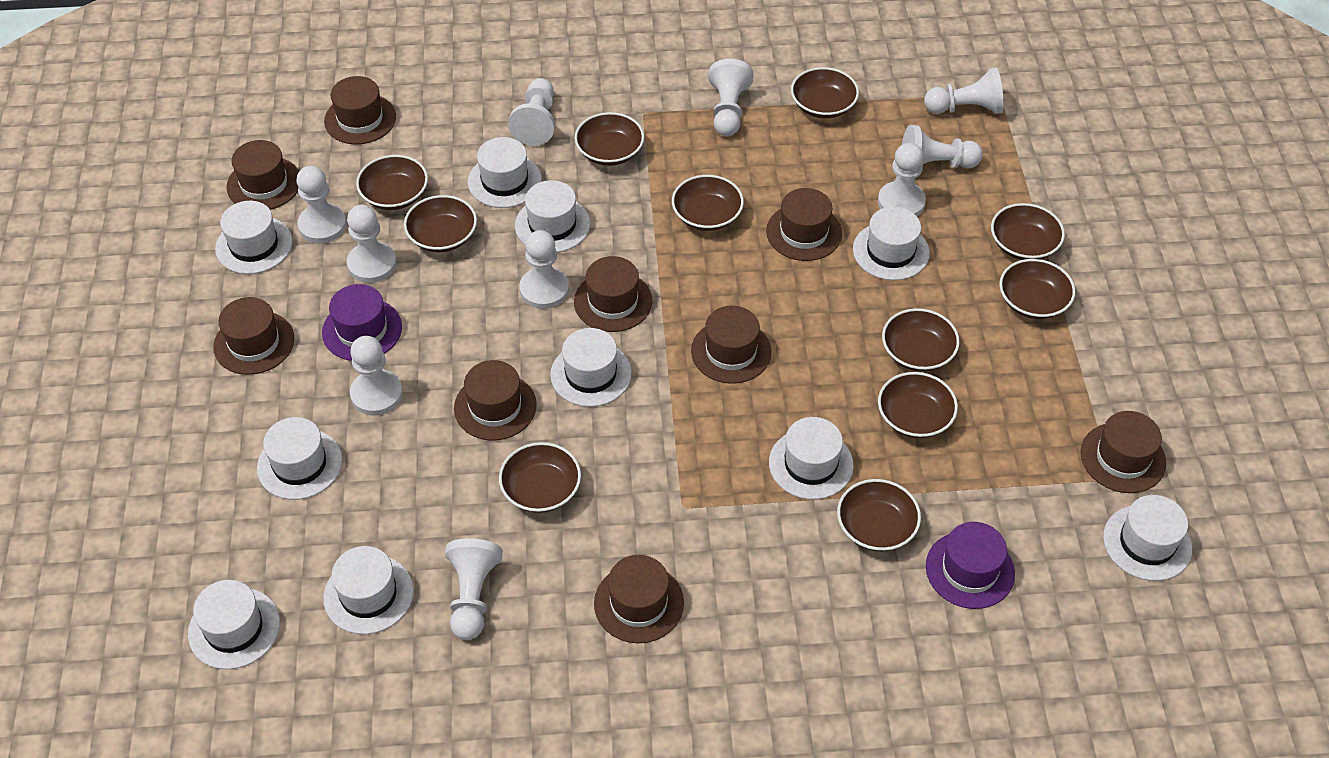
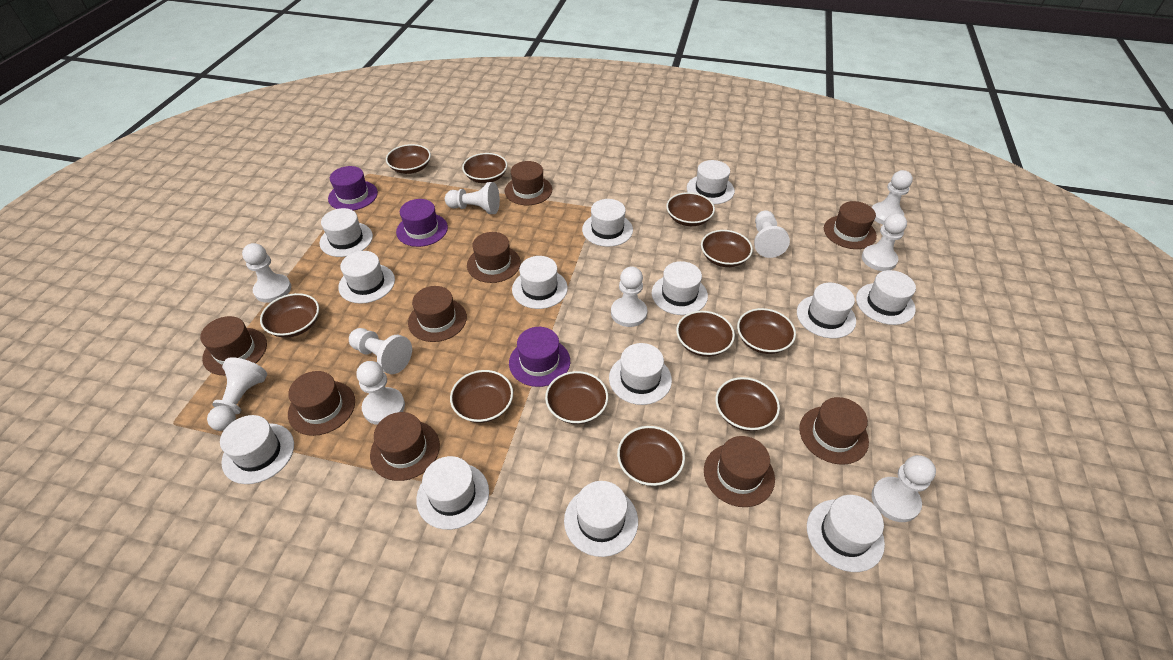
purple hat: [322,284,402,361] [926,522,1015,609] = 2 -> [328,166,378,210] [396,199,448,247] [509,327,570,387] = 3
white hat: [188,580,280,670] [215,201,293,274] [257,417,342,500] [323,546,414,634] [468,137,542,208] [515,180,590,253] [550,328,632,407] [769,417,854,500] [853,207,930,280] [1103,495,1192,581] = 10 -> [220,415,294,484] [320,208,373,257] [338,251,395,304] [416,456,489,530] [512,256,568,309] [564,481,638,557] [582,199,633,247] [609,343,672,405] [652,261,708,315] [687,160,735,204] [797,283,856,338] [807,495,885,572] [856,270,916,325] = 13

